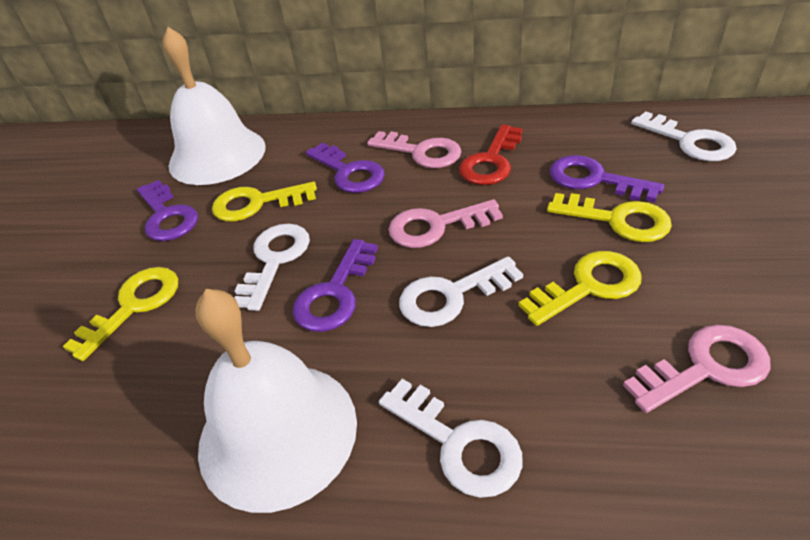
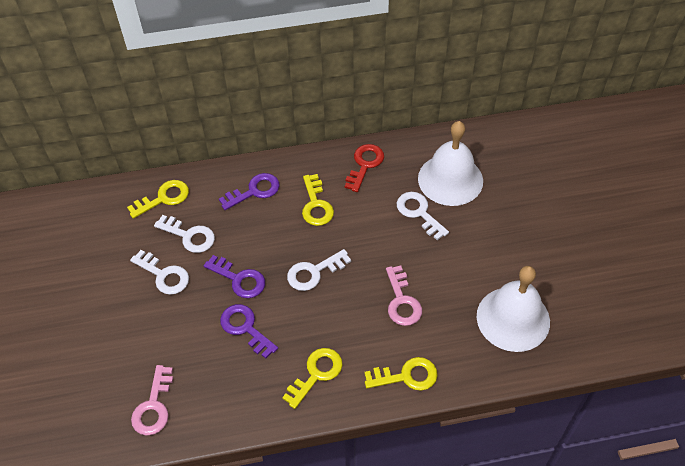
pink key: [367,131,462,168] [389,199,503,248] [623,325,771,413] = 3 -> [131,365,173,436] [386,266,422,326] = 2
purple key: [137,180,198,241] [292,239,378,332] [306,142,385,193] [549,155,664,202] = 4 -> [204,255,265,298] [219,173,280,210] [220,304,278,359] = 3

